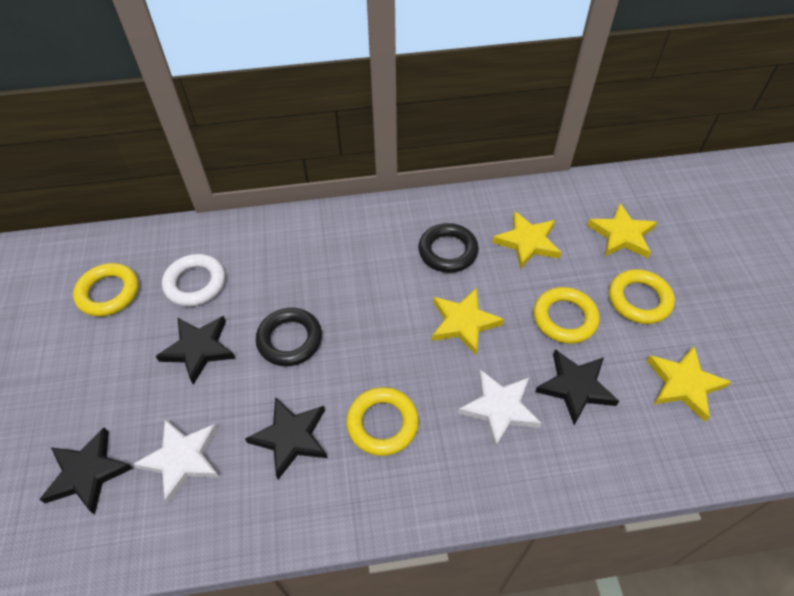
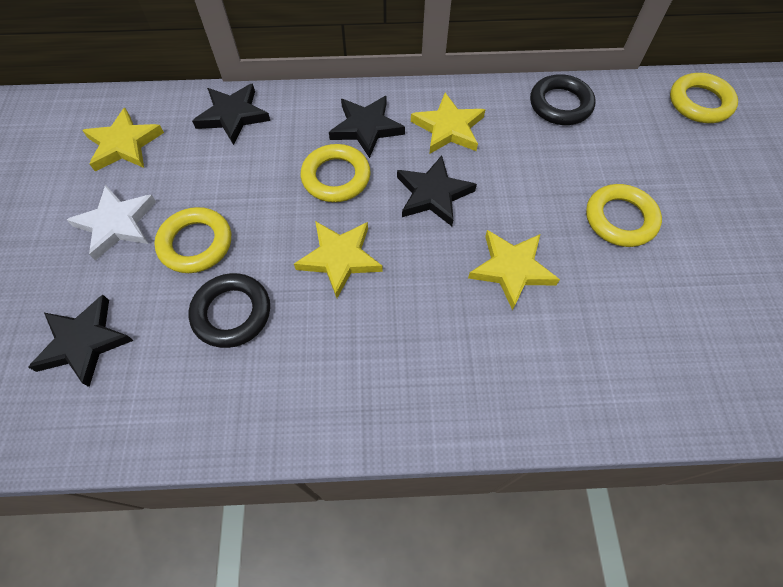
white ring: [162,254,225,306] = 1 -> none = 0
white star: [133,419,219,504] [458,370,542,448] = 2 -> [67,185,156,261] = 1

